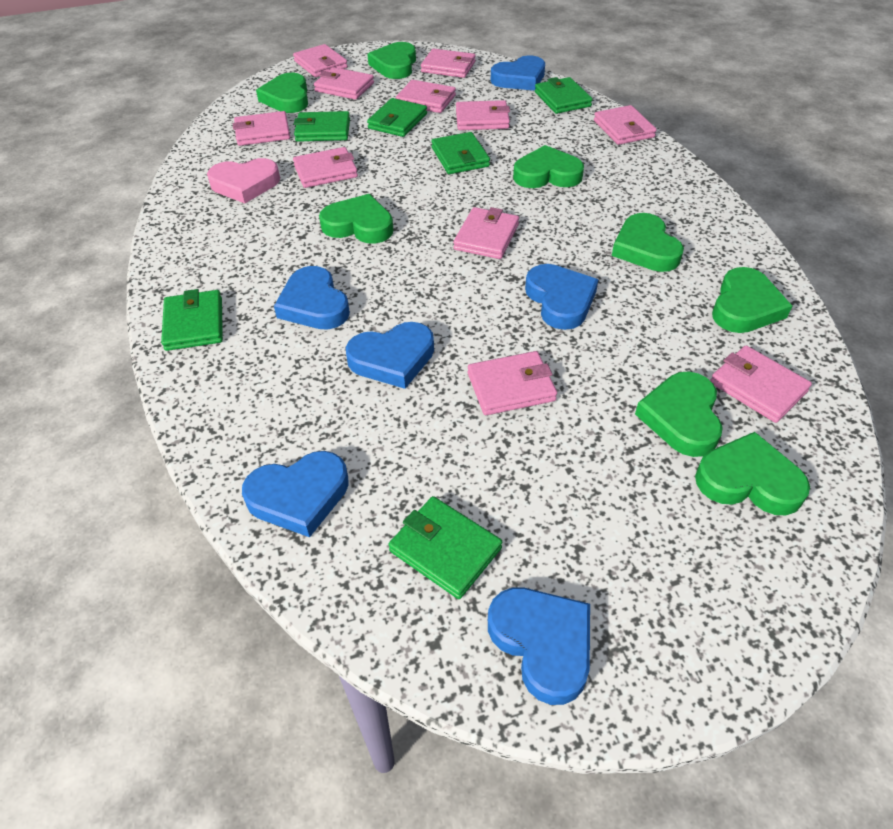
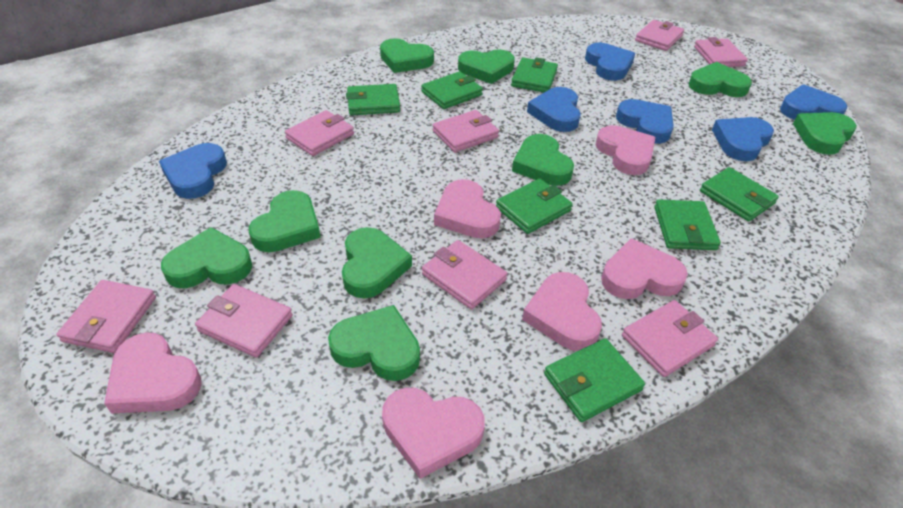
green heart: [256,73,308,113] [319,194,393,244] [367,42,416,79] [513,145,584,188] [612,213,684,272] [635,372,723,457] [695,432,810,515] [712,267,792,333] = 8 -> [161,227,252,288] [249,190,321,252] [328,305,420,381] [342,227,412,298] [380,38,434,73] [458,49,515,84] [512,134,574,186] [689,62,752,97] [793,112,857,155] = 9
green wallet: [161,289,223,351] [294,111,350,142] [367,98,427,137] [388,496,502,599] [431,132,490,174] [535,77,593,114] = 6 -> [346,84,400,115] [421,71,483,109] [496,179,573,234] [511,57,558,92] [544,338,645,422] [654,200,721,250] [700,167,779,222] = 7
pink heart: [207,158,280,203] = 1 -> [104,332,202,413] [382,388,485,479] [434,179,501,238] [522,272,602,351] [596,125,655,175] [601,238,688,299] = 6
pink wallet: [233,111,290,146] [293,44,348,77] [293,147,358,188] [314,67,374,100] [396,80,456,113] [421,49,476,78] [453,207,519,259] [456,100,510,130] [468,351,557,415] [594,105,657,145] [710,345,812,423] = 11 -> [56,280,156,353] [195,284,293,358] [285,110,354,156] [422,240,507,309] [433,110,499,152] [622,300,718,377] [635,20,684,51] [694,37,748,67] = 8

